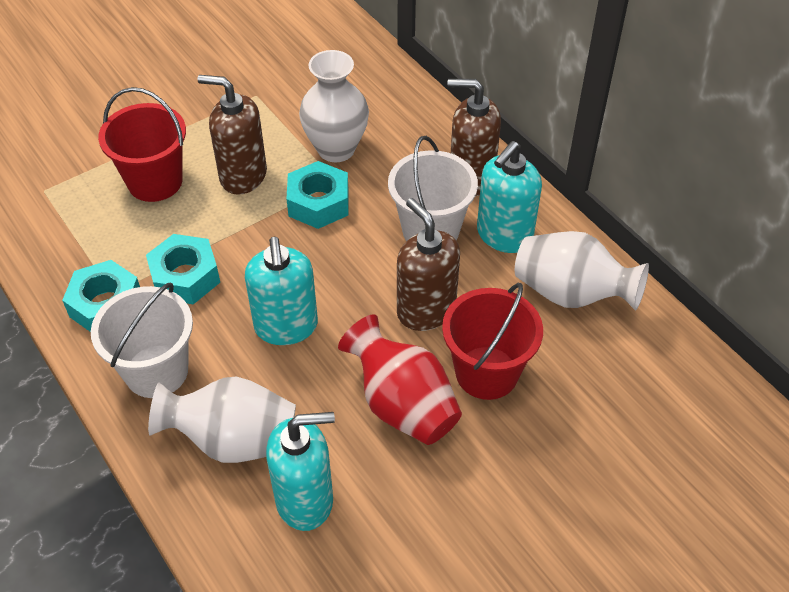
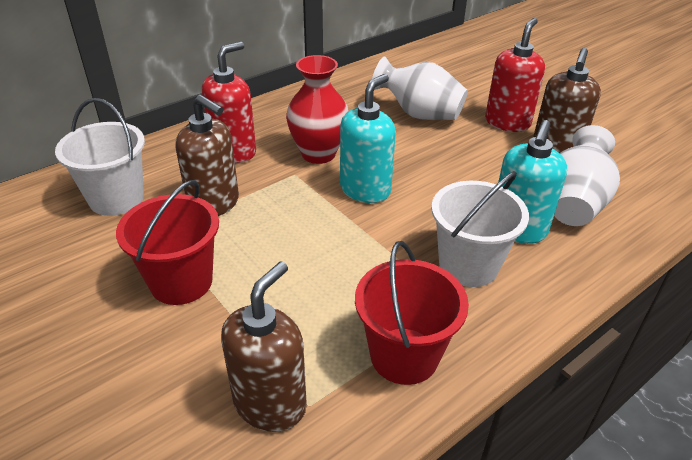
red soap dispenser: none = 0 -> [202,42,256,163] [485,18,545,132] = 2
turquoise nut: [62,260,140,332] [146,234,220,304] [286,161,349,229] = 3 -> none = 0
turquoise soap dispenser: [245,237,318,345] [266,412,335,531] [477,141,542,253] = 3 -> [340,74,396,203] [498,120,567,244] = 2
white vase: [148,377,296,463] [299,50,369,162] [515,231,649,311] = 3 -> [372,57,468,120] [554,125,620,226] = 2

